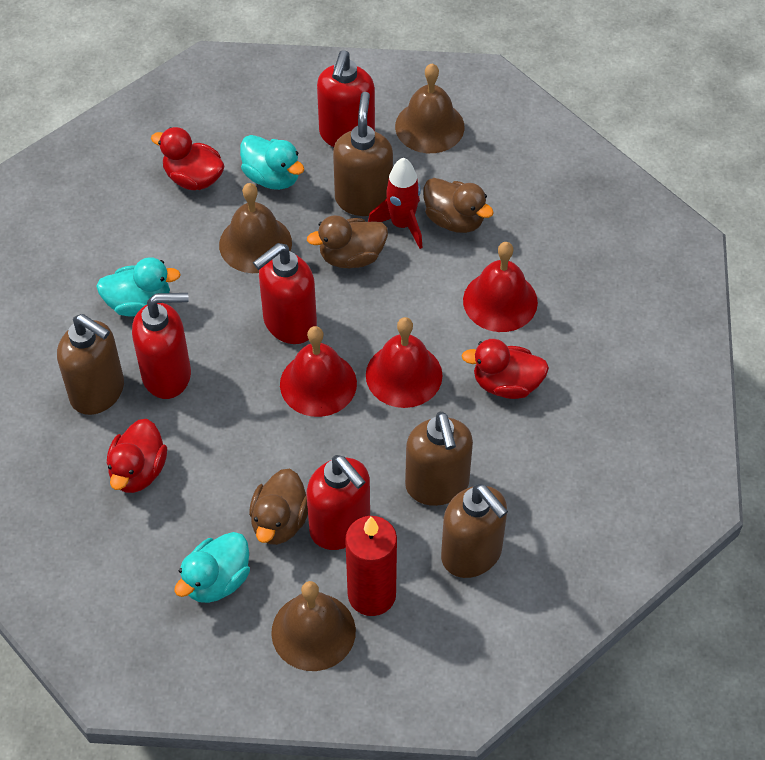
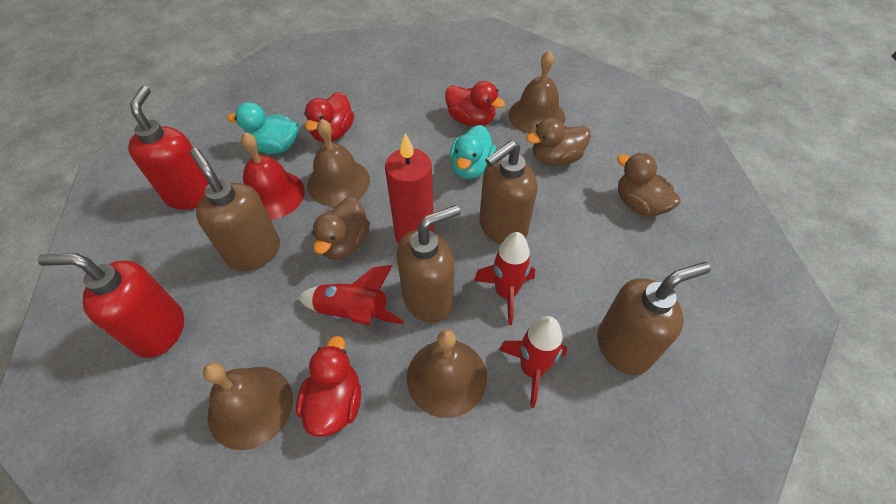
brown bell: [219,183,292,273] [271,581,356,671] [395,64,465,153] = 3 -> [203,362,293,450] [307,119,370,207] [407,329,487,418] [509,51,565,134] = 4
red bell: [280,326,357,417] [366,317,443,408] [463,242,538,332] = 3 -> [241,132,305,220] = 1
red rocket: [368,158,422,249] = 1 -> [297,265,404,325] [474,232,535,325] [499,316,567,408] = 3
red soap dispenser: [132,293,191,399] [253,243,317,344] [307,455,370,550] [317,50,375,147] = 4 -> [37,253,184,358] [128,86,209,210] = 2
turquoise duck: [96,257,181,316] [174,532,250,603] [240,135,304,190] = 3 -> [227,102,299,154] [450,125,496,179] = 2

